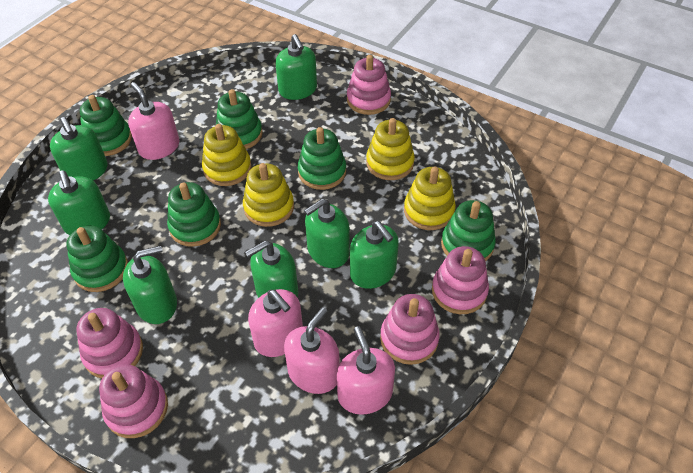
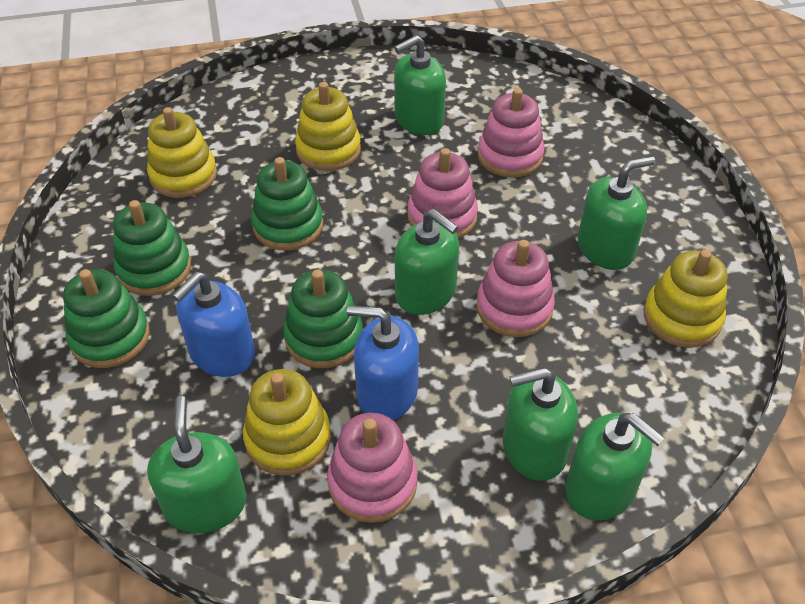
blue soap dispenser: none = 0 -> [172,272,255,377] [347,305,419,420] = 2
green soap dispenser: [48,170,110,235] [50,117,108,181] [123,245,177,324] [245,241,298,298] [276,34,317,100] [304,198,350,268] [350,221,399,289] = 7 -> [147,396,247,533] [394,35,446,135] [395,209,459,315] [503,368,578,481] [566,413,665,520] [578,156,655,270] = 6
green stacking toy: [67,226,128,292] [80,95,132,156] [167,182,221,247] [216,89,263,149] [298,127,346,190] [441,200,496,261] = 6 -> [63,269,150,368] [113,200,191,296] [251,157,323,251] [283,270,363,368] = 4
pink soap dispenser: [128,82,179,160] [248,289,303,357] [284,307,340,394] [337,326,395,415] = 4 -> none = 0
pink stacking toy: [76,308,143,378] [99,364,168,438] [347,55,391,115] [380,294,440,365] [432,246,489,314] = 5 -> [327,413,418,523] [408,148,478,239] [476,240,555,337] [478,88,545,177] = 4

